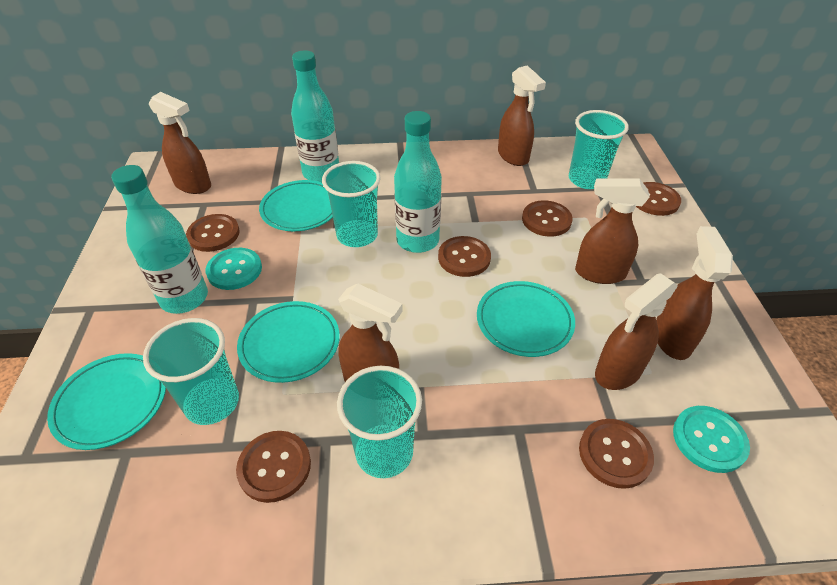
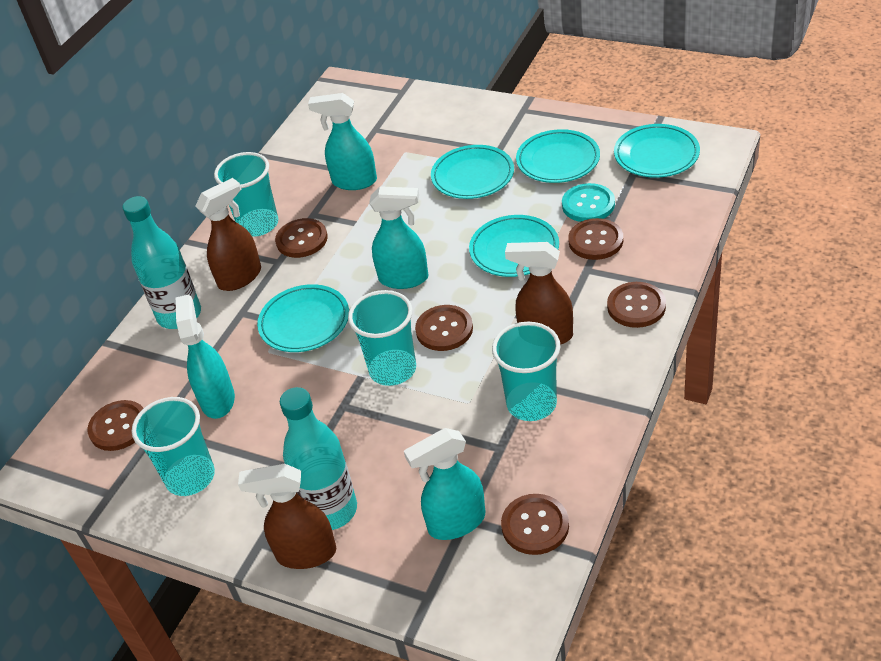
brown spray bottle: [149,92,211,194] [338,283,403,382] [498,65,546,166] [575,178,650,284] [595,273,678,390] [656,226,733,360] = 6 -> [195,178,261,291] [238,464,336,569] [505,242,573,345] = 3
turquoise bottle: [111,165,208,314] [291,50,339,182] [394,111,442,253] = 3 -> [122,196,201,329] [280,387,357,530] = 2
turquoise button: [205,248,262,290] [673,406,750,473] = 2 -> [562,183,615,222] = 1
turquoise plate: [47,353,166,450] [237,301,340,383] [259,180,333,231] [477,281,575,357] = 4 -> [257,284,349,352] [431,145,514,199] [469,215,559,277] [516,129,600,183] [614,124,700,178] = 5
turquoise spray bottle: none = 0 -> [176,294,235,419] [308,93,377,190] [369,186,429,289] [404,428,485,540] = 4

